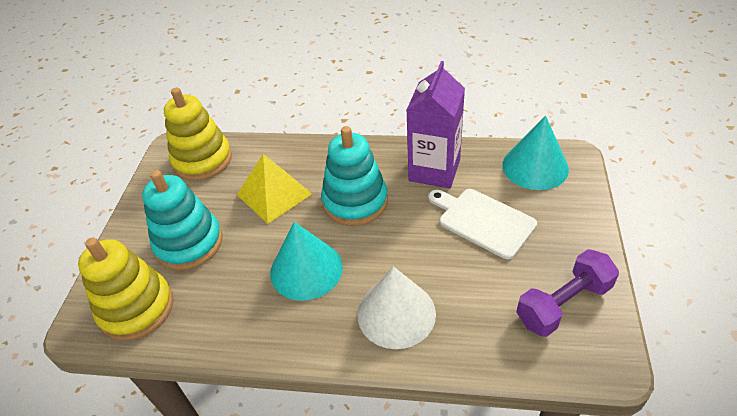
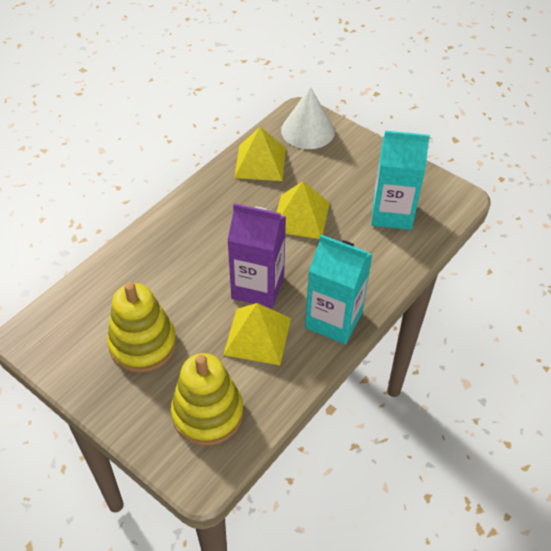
purple dumbbell: [516,249,619,337] = 1 -> none = 0
turquoise carton: none = 0 -> [305,235,373,344] [372,131,430,230] = 2
turquoise cone: [270,222,343,301] [502,116,569,190] = 2 -> none = 0
turquoise stacking toy: [142,170,223,270] [321,126,388,226] = 2 -> none = 0
white cutting board: [428,189,537,259] = 1 -> none = 0
yellow pyramid: [237,154,312,224] = 1 -> [223,303,291,365] [234,127,286,181] [277,181,330,239] = 3

